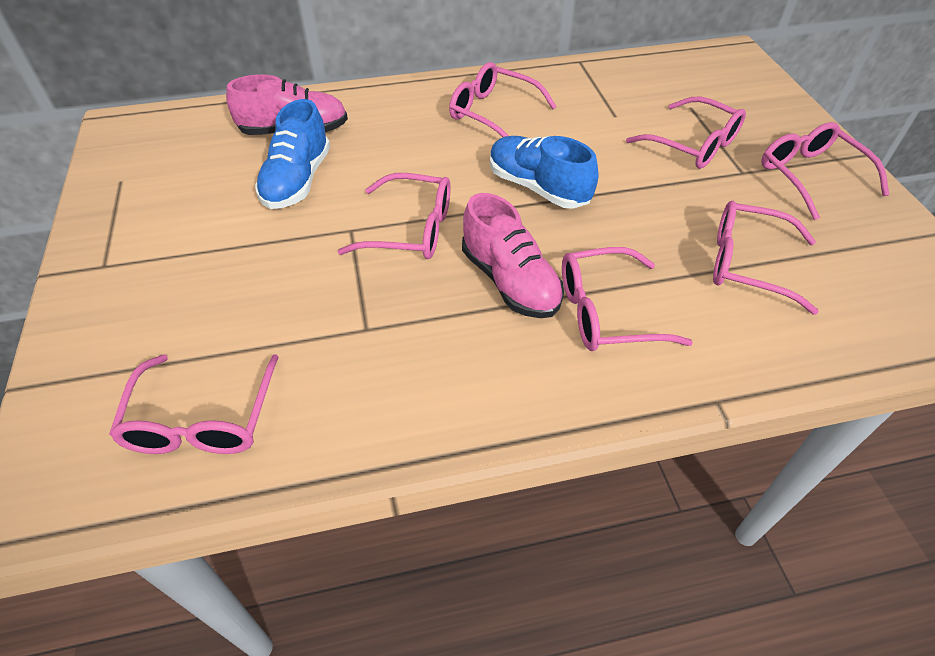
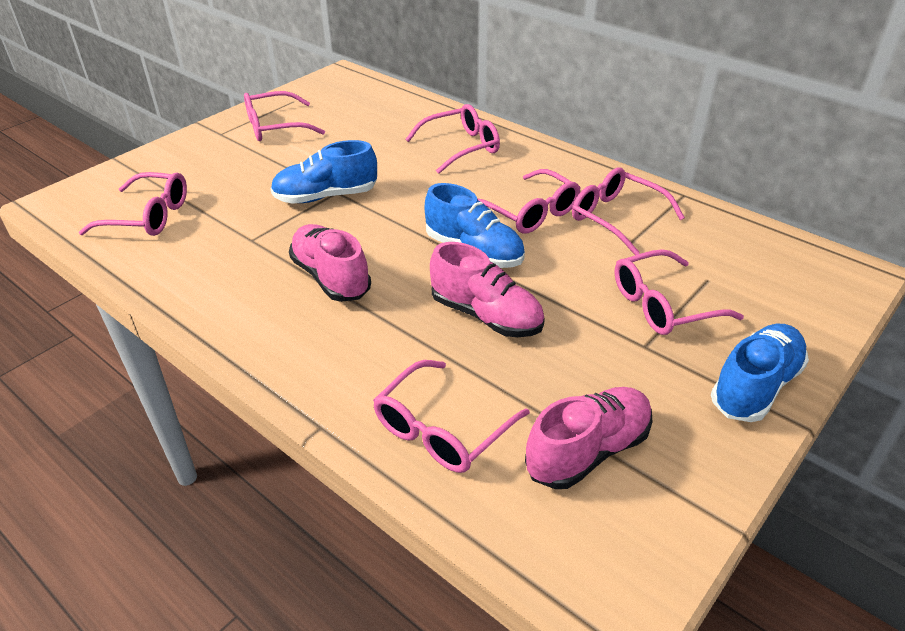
blue shoe: [255,99,330,209] [490,136,599,209] = 2 -> [270,140,377,204] [425,183,525,268] [711,324,809,422] = 3
pink shoe: [226,75,348,135] [462,193,564,318] = 2 -> [289,224,371,302] [430,242,545,337] [525,387,653,489] = 3

